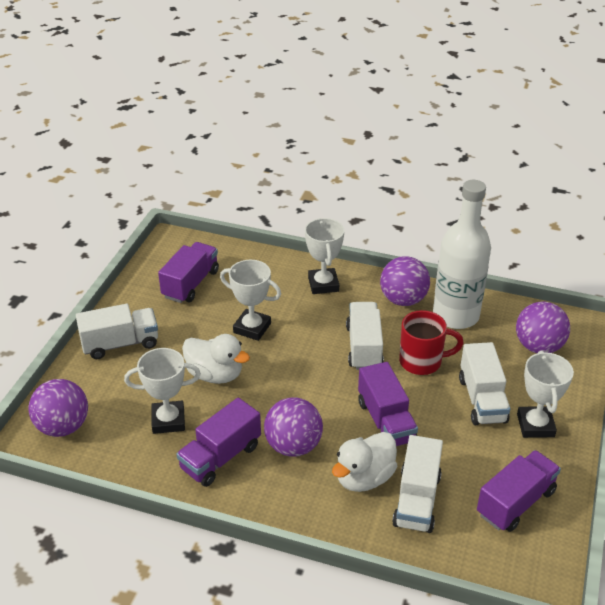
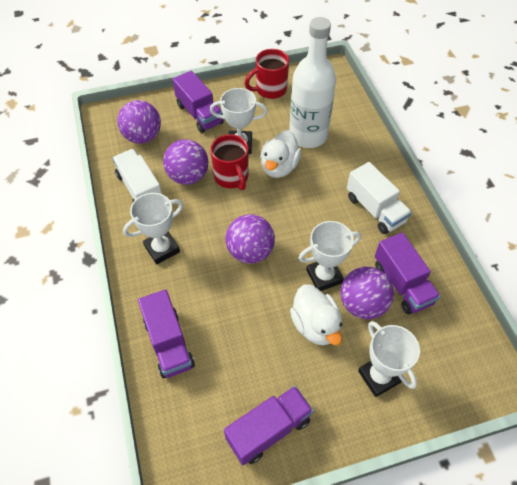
red mug: [399,310,464,375] = 1 -> [210,134,249,190] [244,49,289,99] = 2
white truck: [76,304,158,359] [346,302,384,370] [392,435,443,533] [459,342,510,425] = 4 -> [112,149,162,202] [347,162,412,234] = 2

